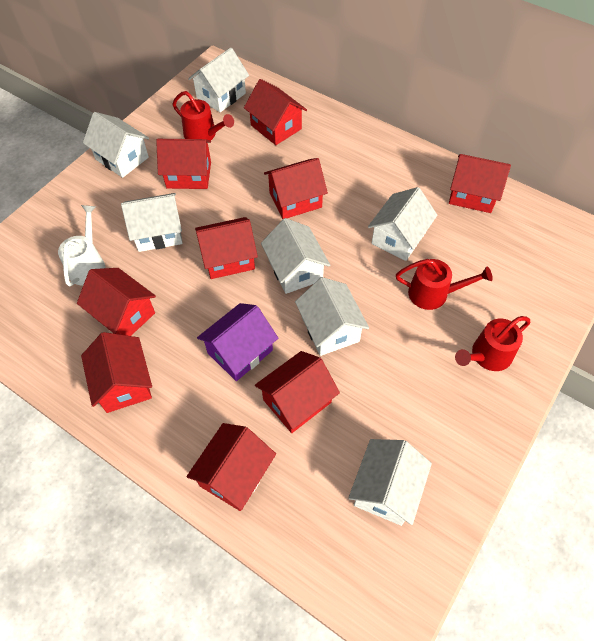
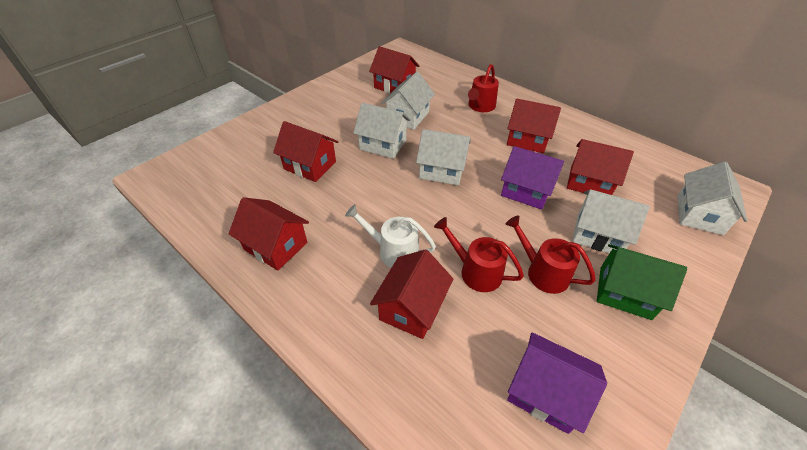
green house: none = 0 -> [597,244,687,320] = 1
purple house: [197,303,278,381] = 1 -> [501,146,564,210] [507,332,607,434] = 2
red house: [77,268,156,336] [81,332,152,413] [156,139,211,189] [187,423,276,511] [195,217,258,279] [244,79,307,145] [255,351,340,433] [264,158,328,219] [449,154,511,213] = 9 -> [229,197,309,271] [273,121,338,182] [369,46,420,94] [370,249,453,339] [507,99,561,153] [567,139,634,195] = 6
white house: [83,112,149,178] [121,193,183,252] [188,48,249,112] [261,218,330,294] [295,277,369,356] [348,439,432,526] [368,187,437,261] = 7 -> [353,103,411,159] [381,71,435,130] [416,129,471,185] [572,189,650,253] [677,162,747,235] = 5

